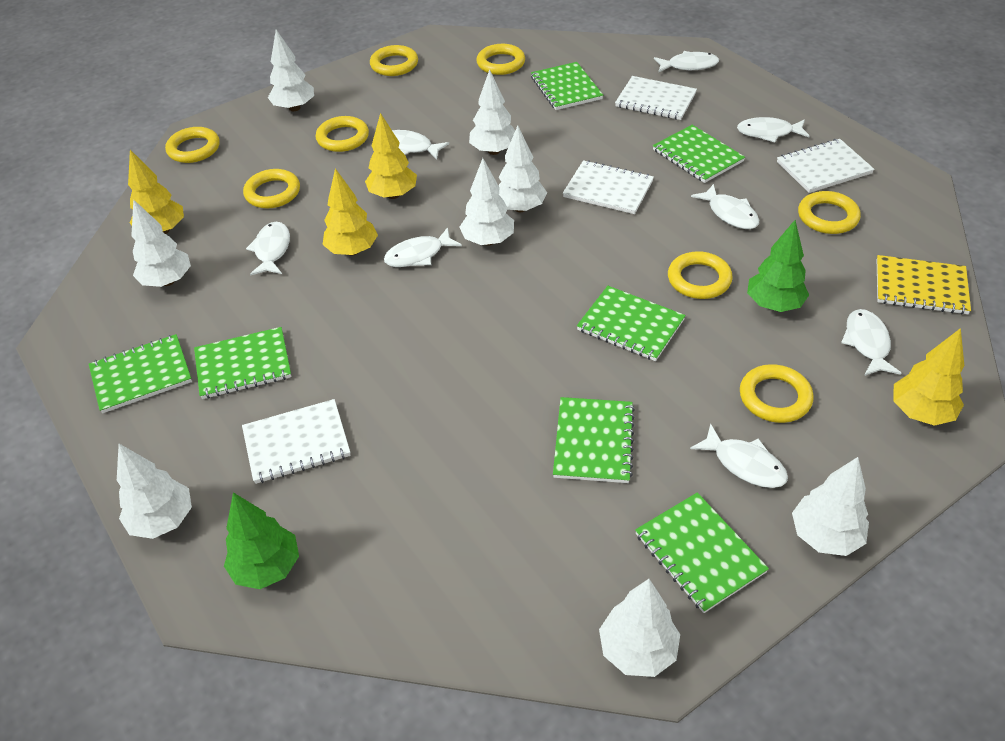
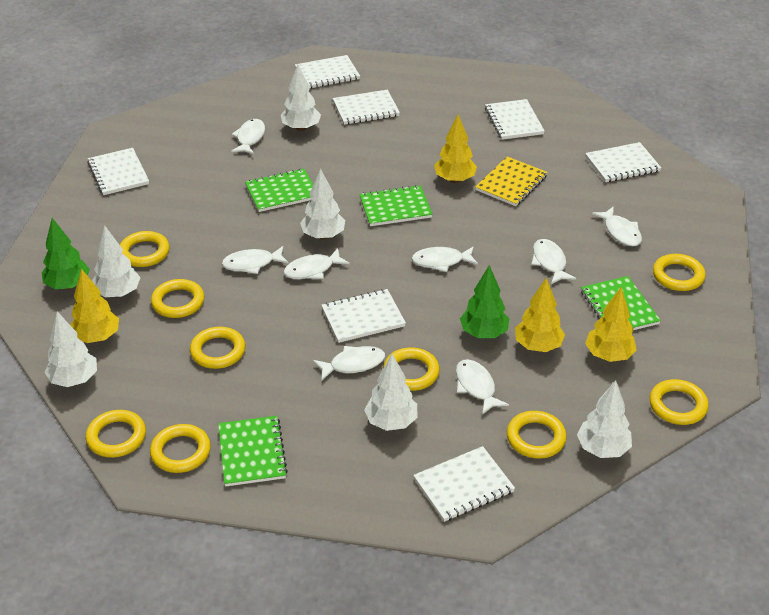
green notebook: [89,334,192,413] [194,327,292,399] [531,62,603,110] [553,397,635,483] [577,286,686,361] [635,492,769,613] [653,125,745,183] = 7 -> [218,416,288,487] [245,168,313,212] [359,185,433,226] [581,276,661,330] = 4
white notebook: [242,399,351,484] [563,160,654,214] [615,76,697,120] [777,139,874,193] = 4 -> [87,148,149,195] [295,55,360,89] [321,289,406,343] [333,90,400,125] [413,446,515,522] [485,99,545,140] [585,142,661,182] = 7
white tree: [117,444,192,539] [131,199,191,287] [268,30,314,111] [460,158,514,246] [469,69,515,155] [498,126,547,212] [599,579,680,677] [792,457,869,556] = 8 -> [45,311,97,387] [92,225,141,297] [281,64,321,131] [300,168,345,240] [364,354,417,431] [577,380,632,458] = 6
yellow ring: [165,127,220,163] [243,169,300,208] [316,116,369,152] [370,45,418,76] [476,44,525,75] [668,251,733,299] [740,364,814,423] [798,191,861,234] = 8 -> [86,410,146,458] [120,231,170,267] [150,424,211,473] [151,279,204,318] [190,327,245,369] [383,347,440,391] [507,411,567,459] [650,379,709,425] [653,254,706,291] = 9

